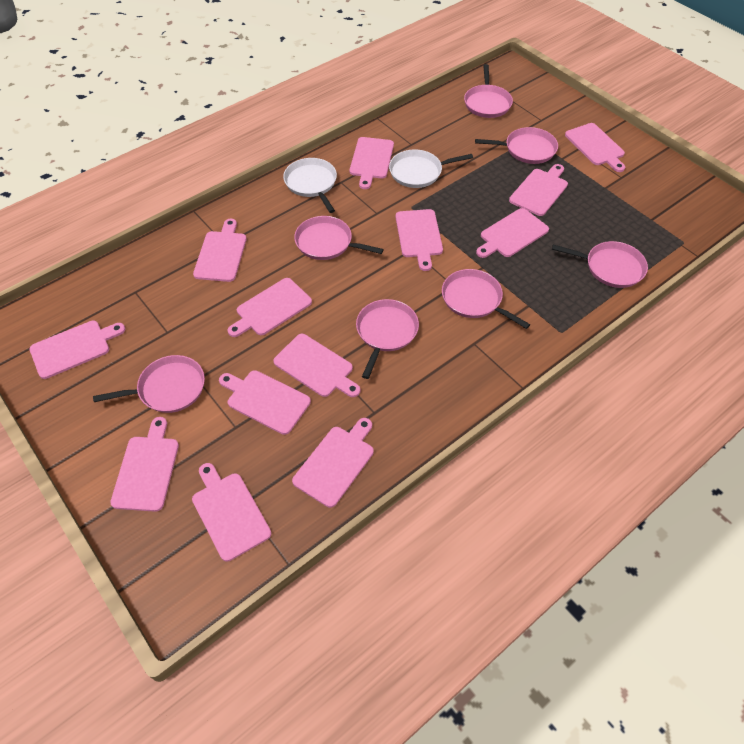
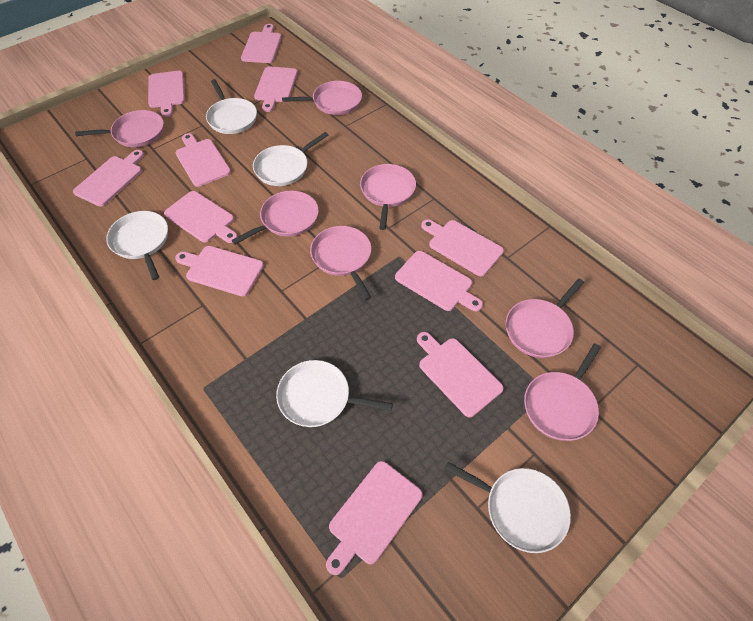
pink cutting board: [29,320,125,379] [110,417,179,512] [192,463,271,562] [193,219,247,282] [219,370,311,435] [228,278,312,337] [273,334,360,397] [292,418,374,508] [350,137,394,189] [396,209,443,271] [476,208,549,258] [509,164,568,216] [565,123,625,172] = 13 -> [73,150,144,206] [148,71,185,117] [164,191,238,243] [175,246,264,296] [176,133,231,187] [241,24,282,63] [254,66,298,112] [326,461,422,575] [395,251,483,311] [417,332,504,417] [421,219,504,276] = 11
white pan: [283,158,337,213] [389,149,473,188] = 2 -> [106,211,168,280] [206,79,257,134] [253,132,328,186] [276,360,393,427] [445,462,571,553] = 5

